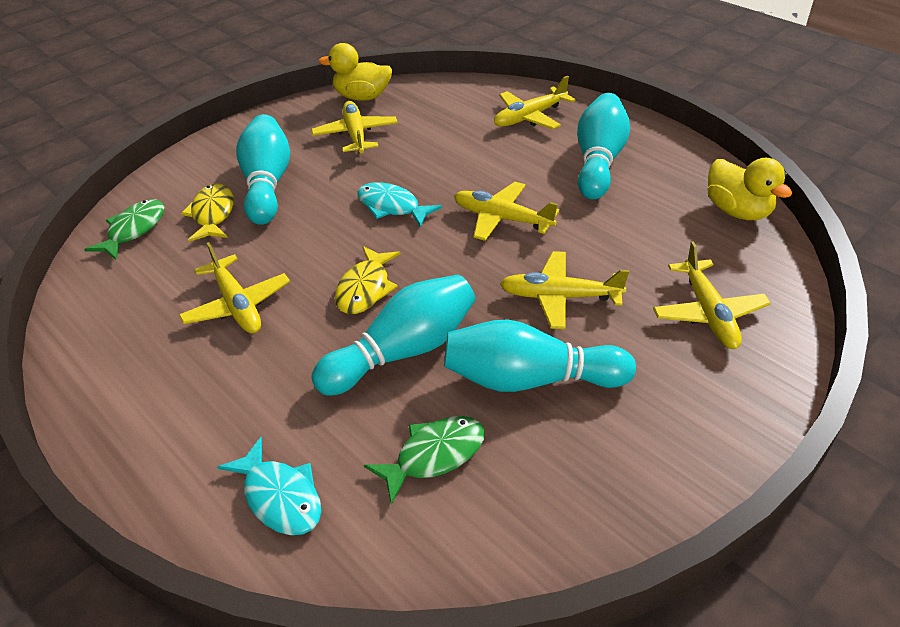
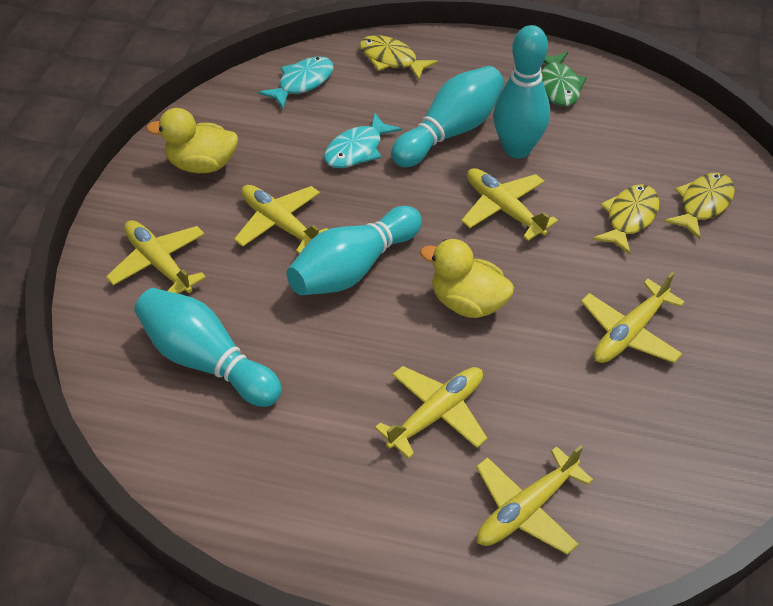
green fish: [84,199,164,260] [364,416,485,505] = 2 -> [541,52,587,107] = 1
yellow fish: [181,184,234,242] [335,246,400,314] = 2 -> [359,35,438,81] [593,184,660,255] [664,173,735,239] = 3

